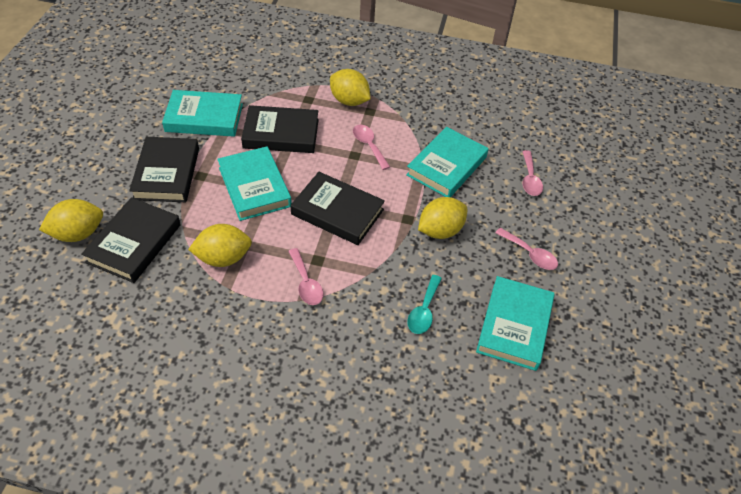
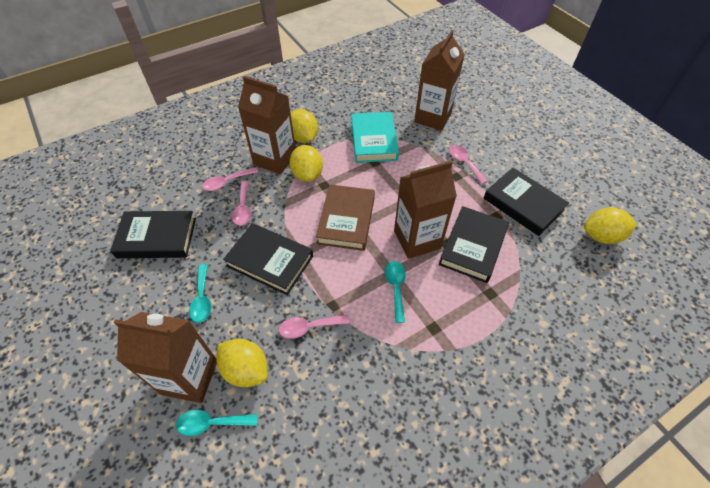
brown book: none = 0 -> [316,184,375,251] = 1
brown carton: none = 0 -> [114,312,217,403] [238,76,296,174] [394,161,457,259] [414,30,465,131] = 4
turquoise book: [162,90,243,137] [217,146,292,221] [406,127,489,197] [476,276,555,371] = 4 -> [351,112,399,163] = 1
turquoise spoon: [407,275,442,334] = 1 -> [176,410,258,436] [189,264,211,323] [385,261,406,323] = 3

